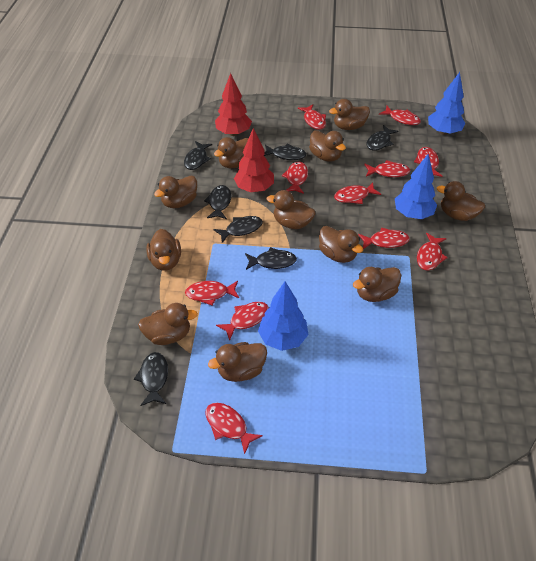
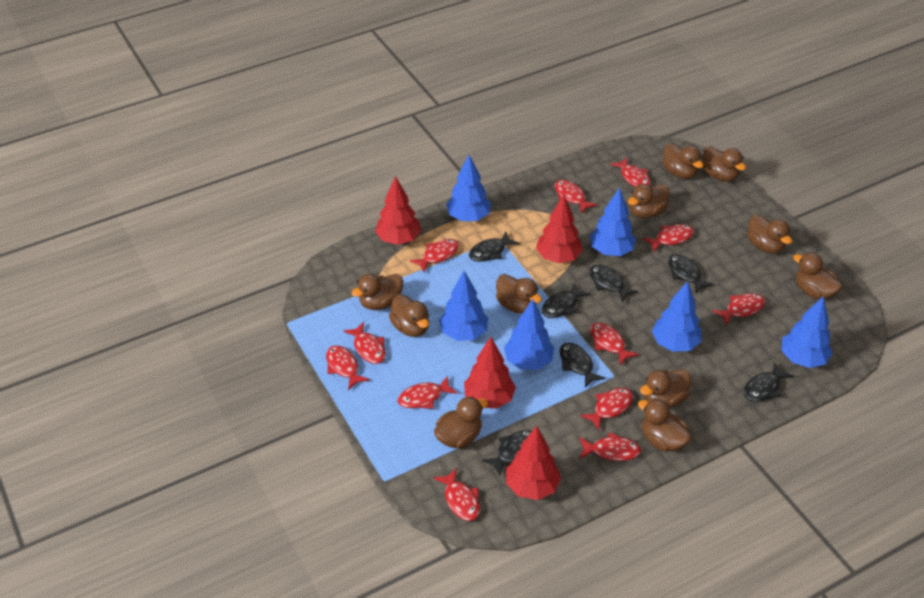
blue tree: [258,281,309,351] [395,154,437,219] [428,72,466,135] = 3 -> [439,271,488,341] [446,155,491,221] [504,299,554,370] [590,187,636,256] [652,281,702,352] [781,297,832,368] = 6
red fish: [185,281,239,306] [205,403,263,455] [216,301,269,341] [282,162,308,194] [298,104,326,130] [334,182,381,204] [358,227,410,249] [364,160,410,177] [379,106,421,125] [414,147,442,177] [417,233,448,271] = 11 -> [326,345,370,390] [343,322,386,364] [398,376,458,409] [410,239,459,272] [433,468,480,521] [554,180,597,214] [579,432,641,461] [580,388,633,431] [590,323,639,366] [610,157,651,187] [643,224,694,252] [712,293,765,325] = 12
red tree: [215,73,252,136] [234,128,274,192] = 2 -> [375,176,421,245] [464,337,516,409] [506,426,561,500] [536,195,583,263] = 4

